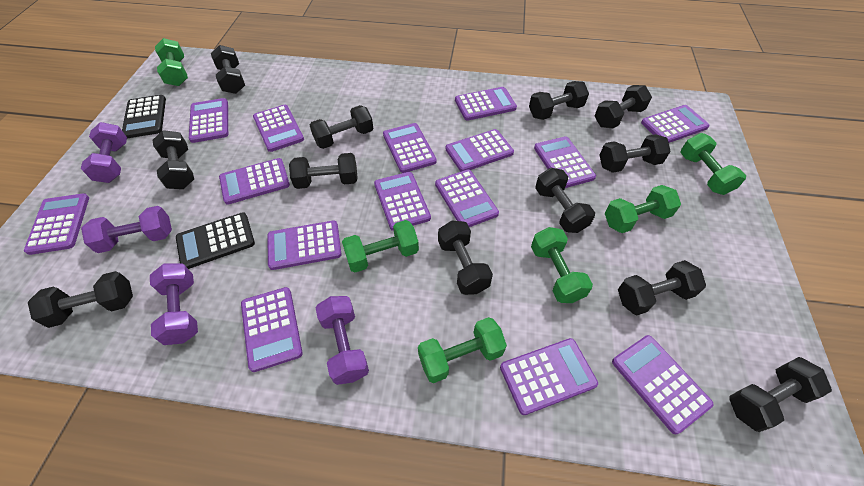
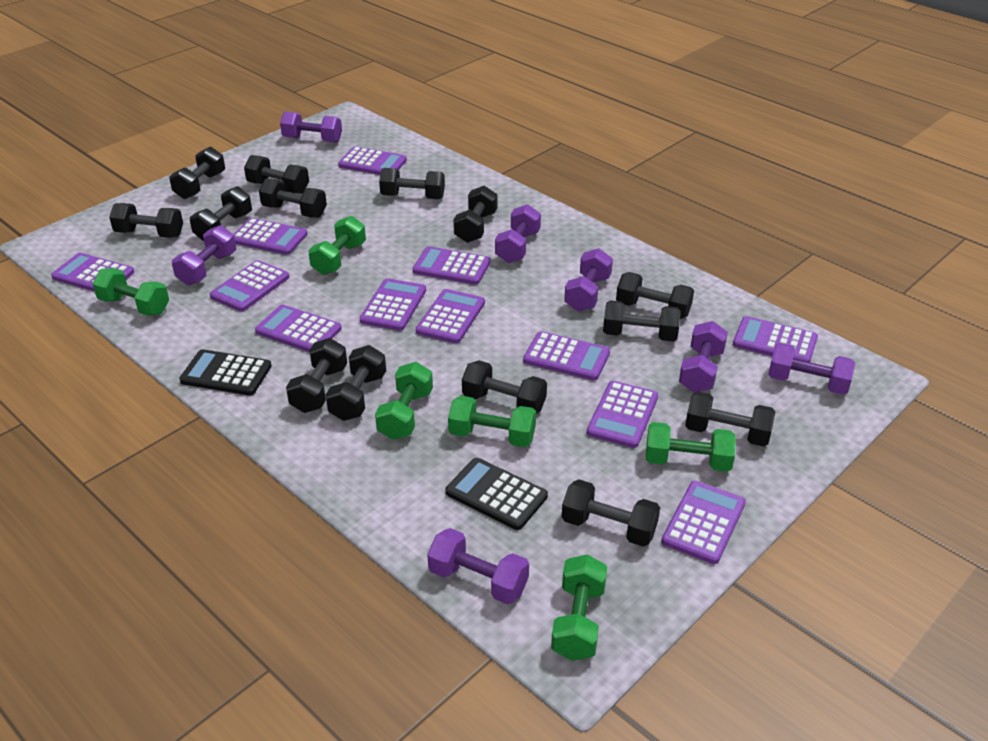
black dumbbell: [28,271,133,328] [152,130,194,189] [211,45,245,94] [289,153,357,189] [310,105,373,149] [438,221,493,295] [529,81,589,120] [535,168,595,233] [594,85,652,129] [599,134,671,173] [618,260,706,315] [729,357,832,432] = 12 -> [109,203,183,238] [169,147,225,199] [190,186,252,241] [244,155,309,194] [259,178,327,218] [286,338,347,413] [326,345,386,421] [379,168,445,199] [453,186,497,243] [462,360,547,414] [562,479,660,547] [603,300,681,342] [616,272,694,319] [685,391,776,447] = 14
purple calculator: [24,193,89,255] [189,98,228,143] [219,158,290,205] [241,287,303,372] [253,105,304,152] [267,220,341,270] [374,172,431,231] [383,123,437,173] [435,170,499,227] [445,129,514,172] [455,87,517,121] [500,338,598,415] [534,136,596,188] [612,335,714,434] [641,105,710,143] = 15 -> [51,253,134,292] [210,260,289,311] [234,218,308,255] [255,305,342,352] [338,146,407,175] [360,278,426,331] [413,246,490,285] [416,289,485,343] [523,331,610,381] [587,381,658,448] [661,480,746,564] [733,316,818,362] = 12
purple dumbbell: [81,122,127,183] [81,206,172,253] [150,264,198,345] [316,296,369,385] = 4 -> [172,225,236,285] [280,111,342,143] [427,528,529,604] [495,204,541,263] [564,248,613,312] [679,321,728,393] [768,343,855,395] = 7

